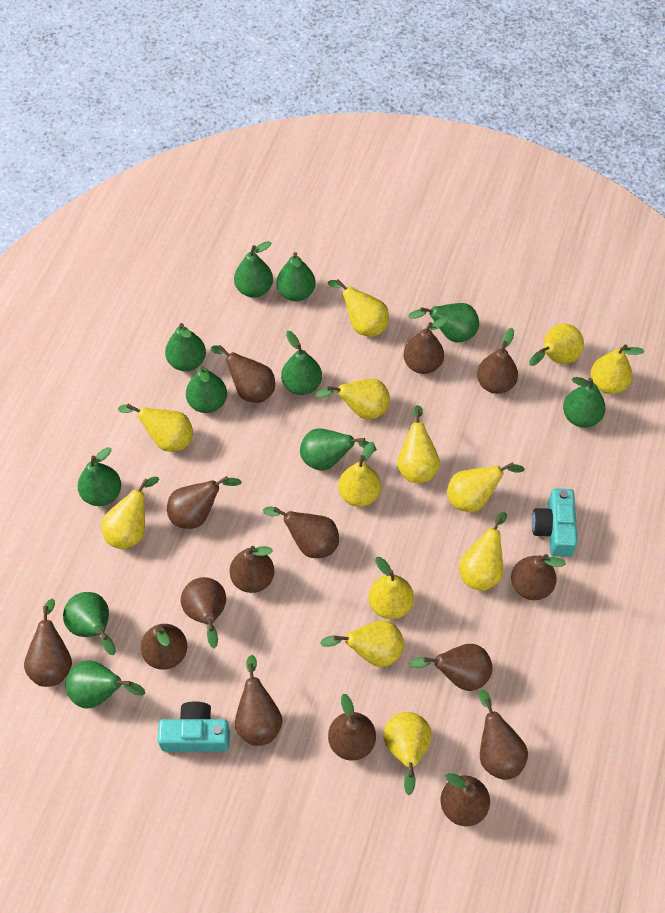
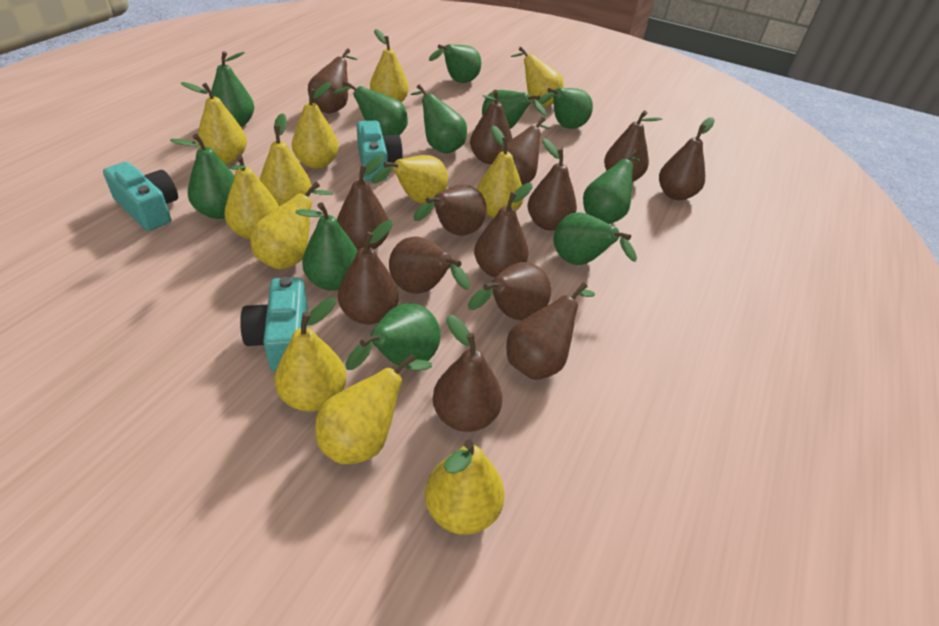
brown pear: [24,599,72,687] [141,624,187,670] [167,476,242,529] [181,577,226,649] [211,345,275,403] [230,546,275,593] [235,655,283,746] [263,507,339,558] [328,694,376,761] [404,317,448,374] [409,644,493,691] [441,773,490,826] [477,328,518,394] [479,690,528,780] [511,554,566,600] = 15 -> [308,48,358,114] [337,155,389,251] [338,220,399,325] [389,237,470,294] [414,185,487,236] [433,315,502,432] [468,262,551,321] [470,90,513,164] [474,183,533,277] [493,117,551,185] [506,282,595,380] [528,138,577,231] [604,110,663,182] [659,117,715,200] = 14
turquoise camera: [158,701,230,752] [532,489,578,557] = 2 -> [103,162,178,231] [240,277,308,371] [357,121,403,181] = 3
yellow pear: [101,477,159,549] [118,404,193,452] [315,379,390,420] [320,620,404,667] [328,279,389,337] [338,442,381,507] [368,557,414,619] [383,712,432,795] [397,405,440,483] [447,462,525,512] [459,512,507,591] [529,324,584,366] [590,345,644,394] = 13 -> [181,82,247,164] [224,155,279,239] [250,182,333,270] [260,113,311,207] [275,298,346,412] [292,82,339,169] [315,354,432,464] [370,29,409,103] [372,155,448,204] [425,439,505,535] [477,125,523,218] [511,47,564,107] = 12

